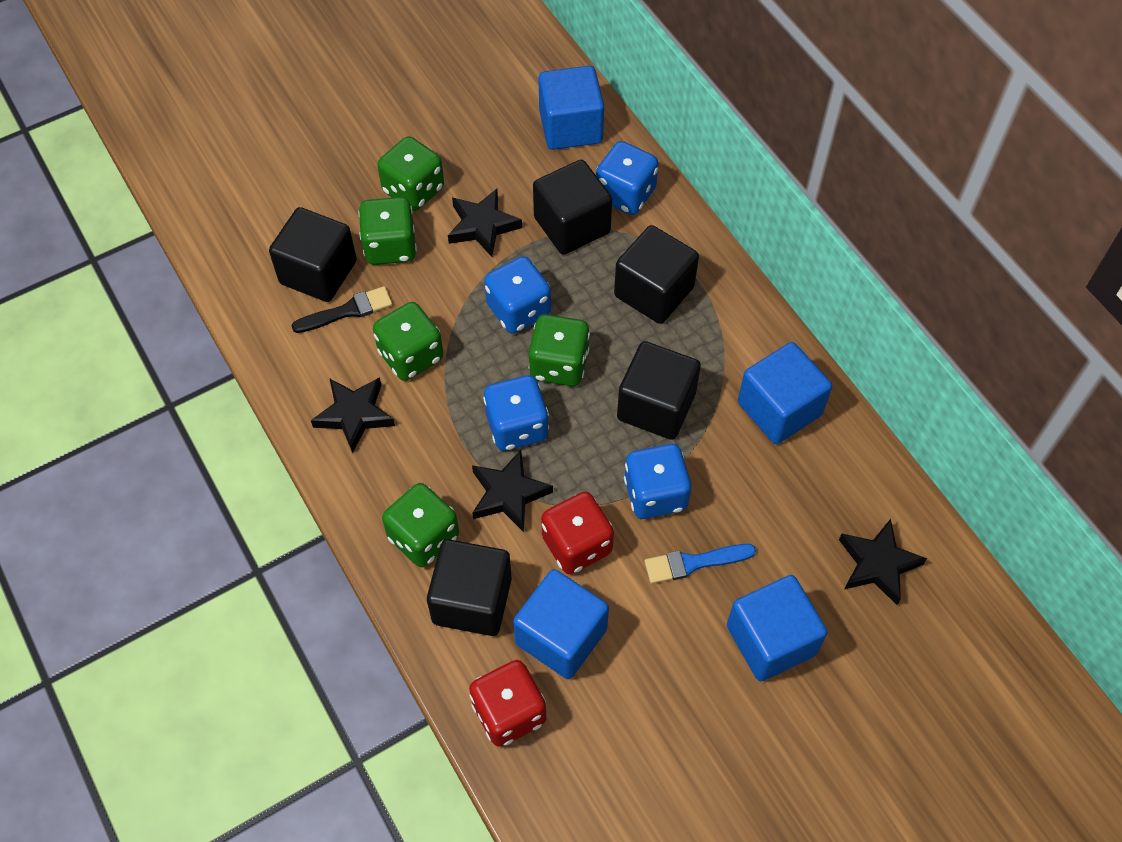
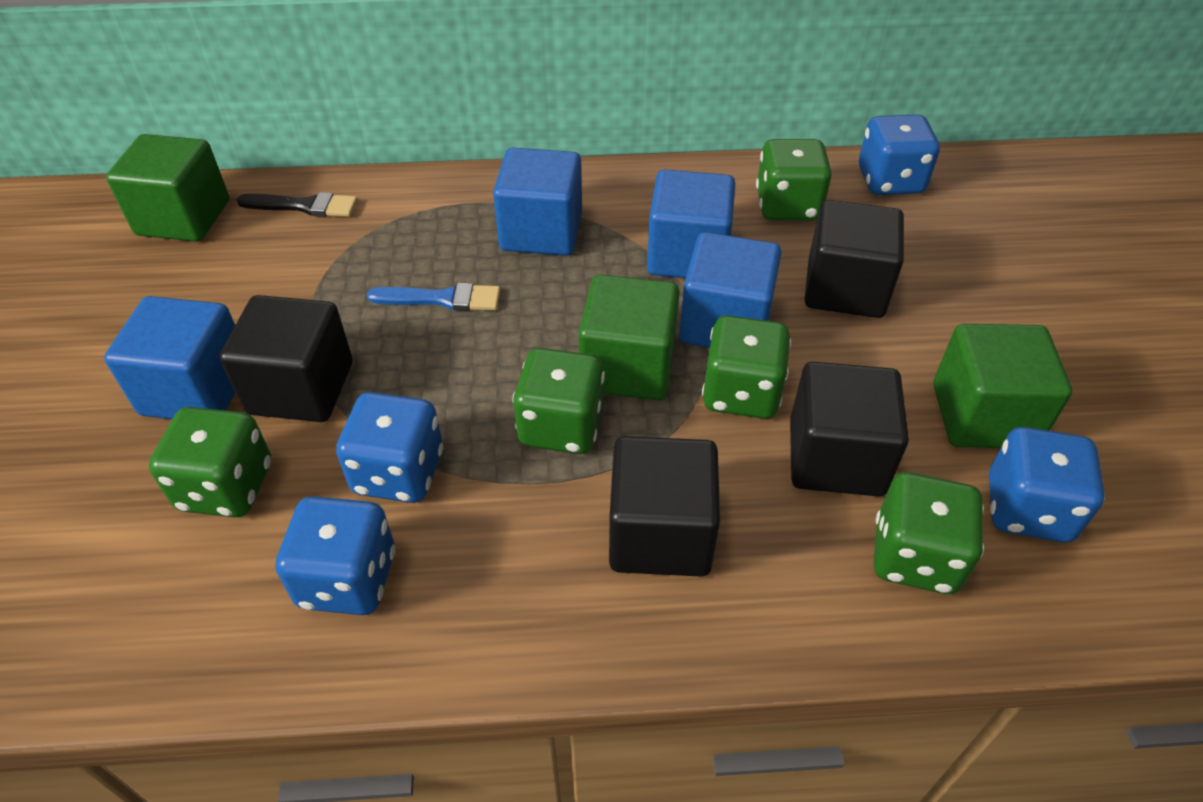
black cube: [269,207,357,302] [427,539,512,636] [533,160,612,255] [614,225,699,324] [617,341,701,440] = 5 -> [220,295,353,422] [609,436,720,577] [790,362,909,497] [805,200,904,318] = 4
black star: [311,377,395,453] [448,189,522,257] [472,450,553,532] [839,519,927,605] = 4 -> none = 0
green cube: none = 0 -> [106,134,229,242] [579,274,679,400] [933,324,1072,448] = 3
red dice: [469,660,546,747] [541,491,614,574] = 2 -> none = 0

